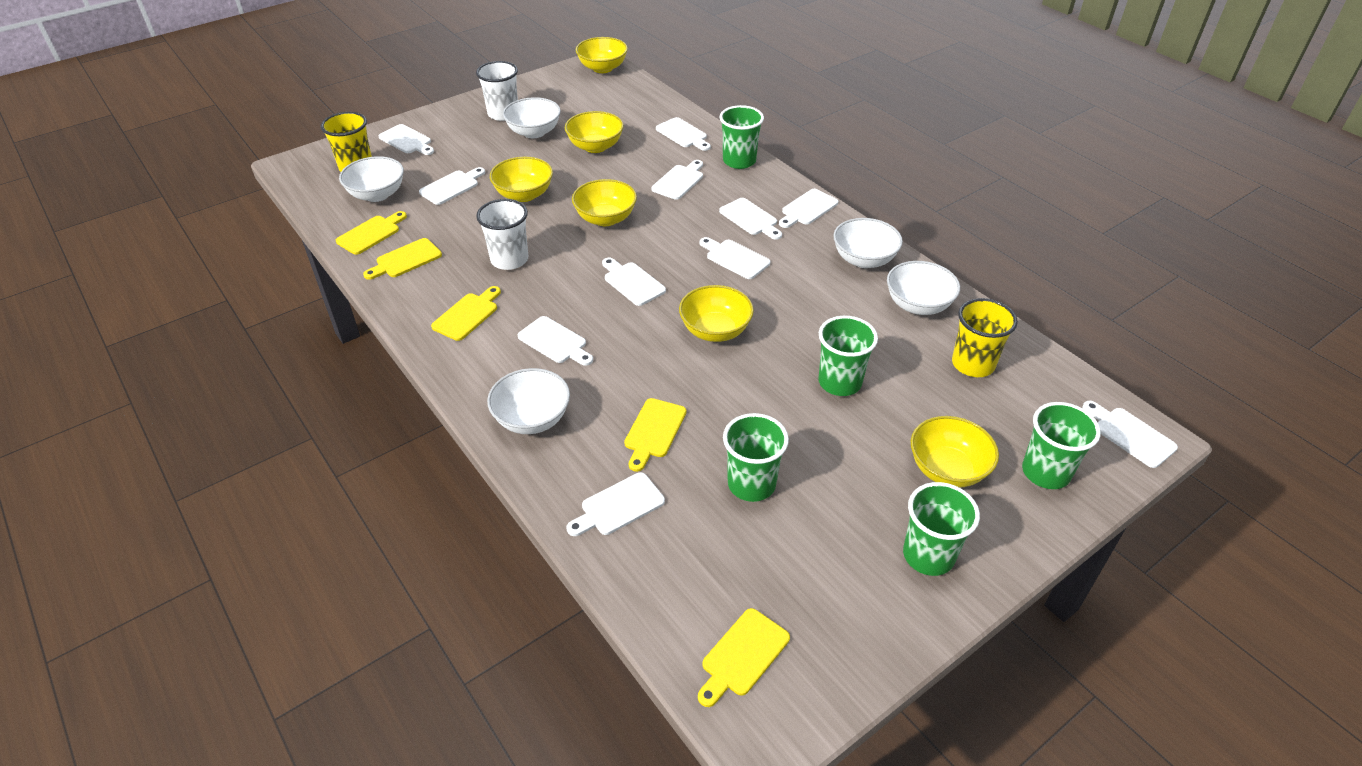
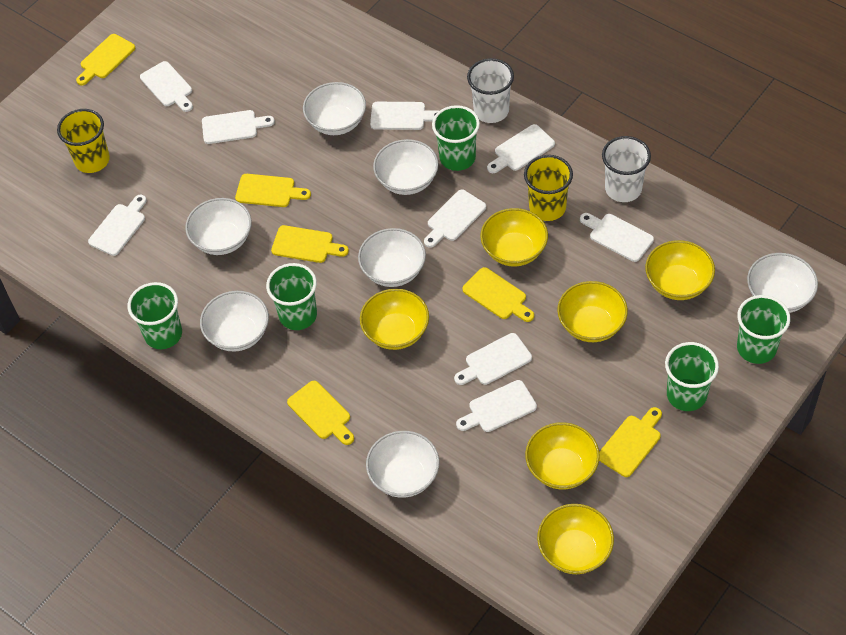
white bowl: [339,156,404,202] [487,368,570,434] [503,97,561,138] [833,218,903,268] [887,261,960,315] = 5 -> [185,198,252,255] [200,291,269,352] [303,82,366,135] [358,228,426,287] [366,431,439,498] [373,139,439,195] [747,253,818,313] = 7
white cutting board: [379,124,434,155] [419,167,485,205] [518,316,593,366] [566,472,665,536] [602,258,666,306] [652,160,703,200] [656,117,711,151] [699,237,770,279] [719,198,782,240] [779,189,838,228] [1083,401,1178,468] = 11 -> [88,195,147,256] [140,61,193,112] [202,110,275,144] [370,102,439,130] [424,190,486,248] [454,333,532,385] [456,380,537,432] [487,124,555,173] [580,213,654,262] = 9
yellow cutting board: [336,211,407,255] [363,238,442,280] [431,286,501,341] [624,398,686,472] [698,608,790,707] = 5 -> [76,34,135,85] [235,174,311,207] [271,225,349,263] [287,381,354,445] [462,267,534,322] [599,407,662,477] = 6

